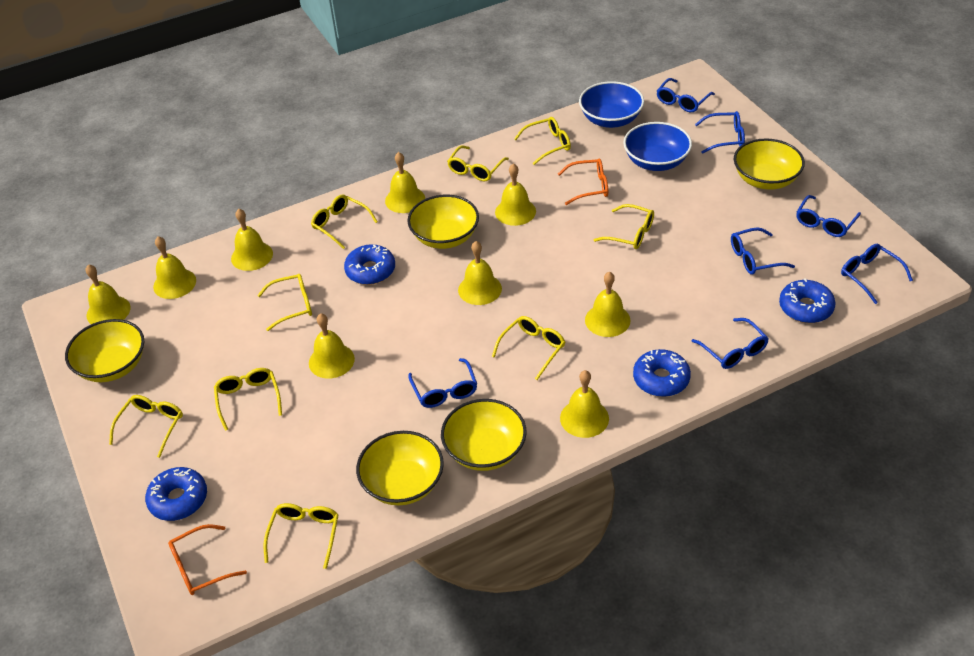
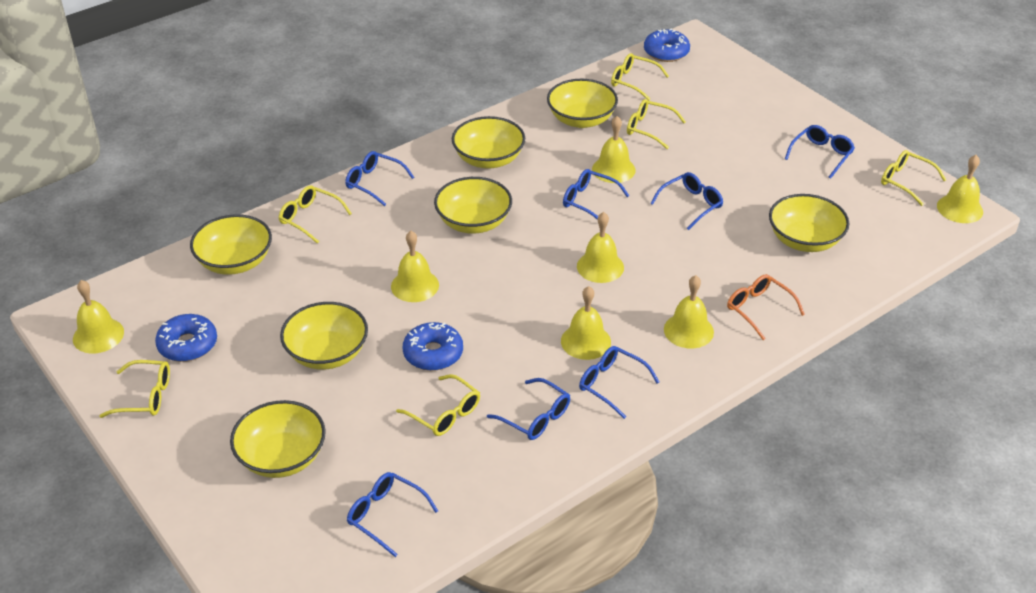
blue bowl: [579,81,644,128] [623,122,692,171] = 2 -> none = 0
blue donut: [145,467,207,521] [344,244,395,285] [633,349,691,397] [779,278,836,323] = 4 -> [155,314,217,362] [403,322,463,371] [644,28,690,62] = 3
orange glasses: [168,524,247,595] [558,159,608,205] = 2 -> [727,274,805,340] = 1
yellow bell: [86,264,131,324] [153,236,196,299] [231,209,273,271] [309,313,355,379] [385,152,425,213] [458,241,502,305] [495,163,536,226] [560,370,609,438] [585,272,631,337] = 9 -> [73,280,124,353] [391,231,439,302] [561,286,611,360] [577,212,624,283] [592,116,635,183] [664,275,714,348] [937,155,983,223] = 7
yellow bowl: [65,319,144,382] [356,431,444,505] [407,195,479,249] [441,399,527,471] [733,139,805,190] = 5 -> [190,214,272,275] [230,400,326,478] [280,302,368,370] [434,177,512,234] [452,116,525,169] [547,79,618,128] [769,194,849,252] = 7
yellow glasses: [109,395,183,458] [214,368,282,431] [257,274,312,331] [263,503,339,569] [311,195,378,249] [447,145,509,181] [492,316,565,380] [514,117,571,165] [594,204,654,249] = 9 -> [99,360,170,418] [279,185,352,244] [396,374,480,436] [611,53,669,101] [627,99,686,149] [881,150,946,206] = 6

